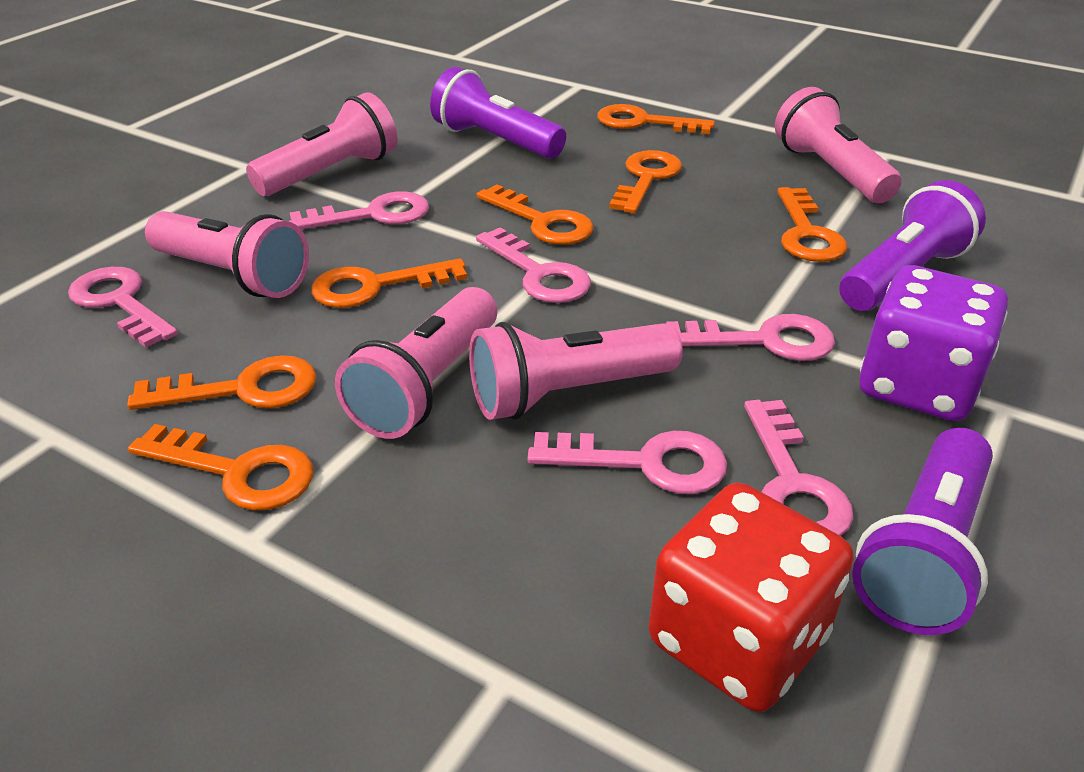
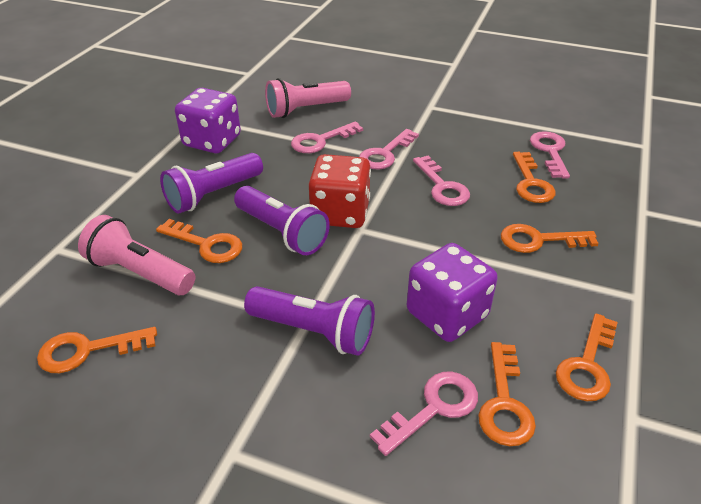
orange key: [127,355,317,410] [128,424,313,511] [311,258,467,308] [477,184,594,245] [597,104,715,134] [609,150,682,214] [777,187,847,262] = 7 -> [37,327,157,373] [156,219,242,263] [478,342,536,446] [501,224,599,253] [513,152,556,203] [556,313,618,401] = 6
pink flashlight: [145,211,309,298] [246,92,398,196] [335,287,497,439] [469,322,683,420] [775,87,902,203] = 5 -> [78,215,195,295] [265,78,351,118] = 2
pink key: [68,267,178,348] [289,191,429,229] [476,227,591,303] [527,431,727,494] [666,314,835,361] [744,400,854,536] = 6 -> [291,121,363,153] [359,129,419,169] [370,372,478,456] [413,156,470,206] [530,131,570,179] = 5
purple dice: [859,265,1008,421] = 1 -> [175,88,241,153] [407,243,498,342] = 2

